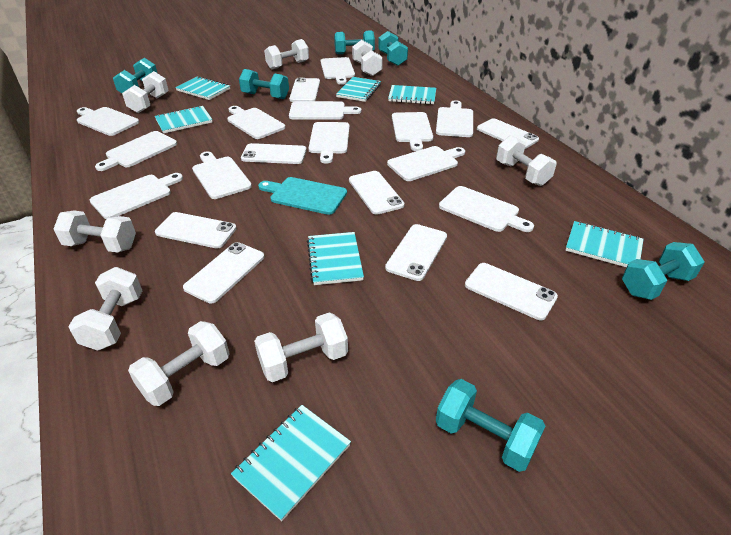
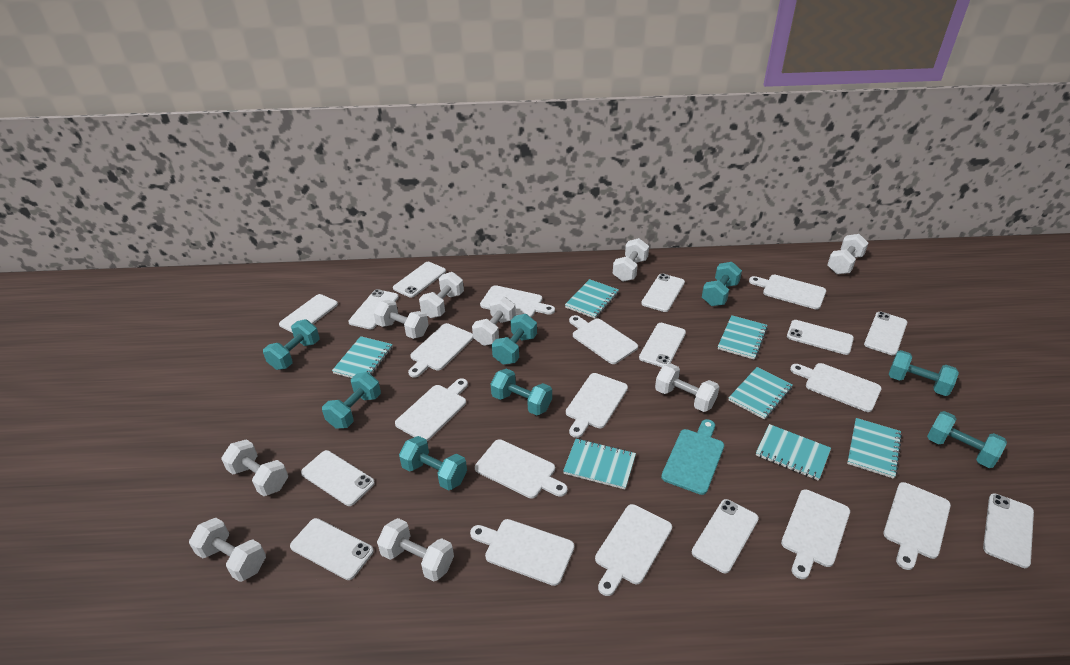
turquoise dumbbell: [113,58,157,93] [239,69,289,99] [334,30,375,54] [378,31,408,66] [436,379,545,472] [622,242,705,300] = 6 -> [263,319,319,370] [322,372,381,429] [399,436,467,491] [491,368,552,415] [492,314,537,365] [702,262,742,306] [889,350,959,396] [927,411,1007,468] = 8
white dumbbell: [53,211,136,253] [68,267,142,351] [122,71,169,113] [128,321,230,406] [254,312,348,382] [264,39,309,70] [352,40,383,76] [496,135,557,186] = 8 -> [189,518,266,582] [221,439,288,496] [373,300,429,339] [377,518,454,581] [419,272,464,318] [472,296,516,346] [613,238,649,282] [655,363,719,412] [827,234,868,274] = 9
white phone: [155,212,237,249] [183,242,264,303] [241,143,307,164] [289,78,320,102] [349,171,405,215] [385,224,447,281] [465,263,558,320] [477,118,539,149] = 8 -> [279,294,338,333] [290,518,374,580] [301,450,375,506] [348,289,399,329] [393,262,446,298] [639,323,686,367] [641,273,685,312] [692,499,759,573] [787,320,854,355] [864,312,907,356] [983,493,1034,568] = 11

